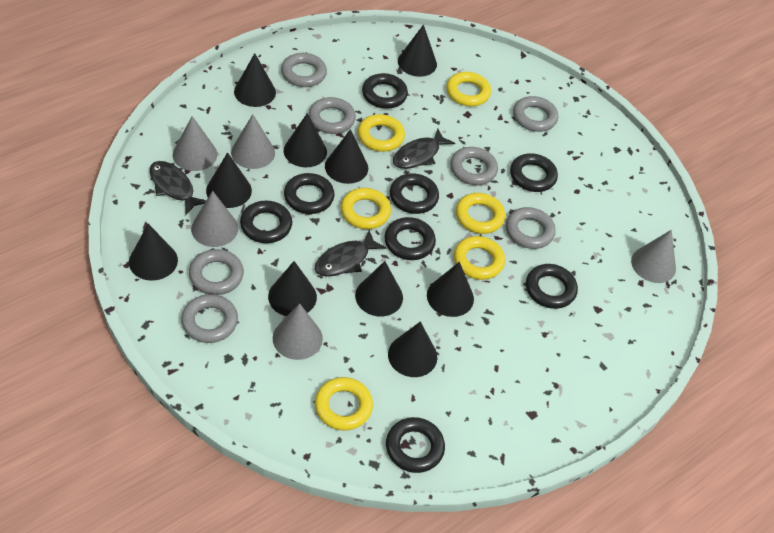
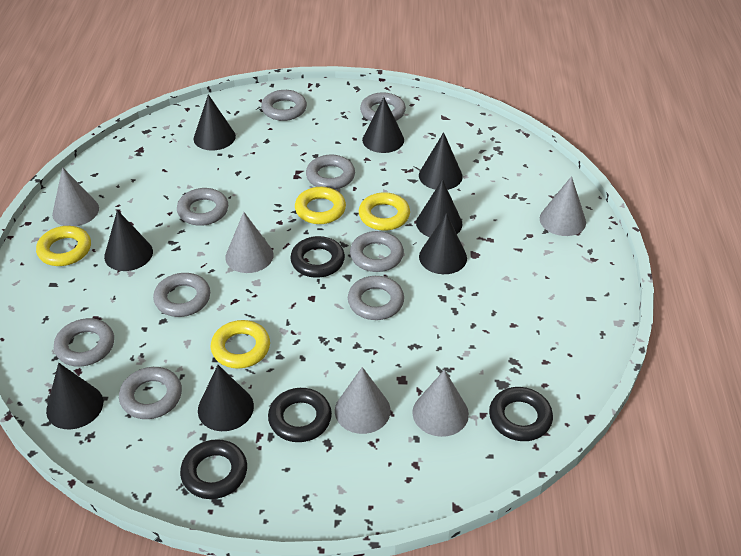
black cone: [129,224,178,281] [206,152,252,208] [234,53,276,107] [268,261,317,316] [284,113,327,167] [325,129,368,184] [355,261,403,317] [388,322,437,377] [398,24,437,77] [427,262,474,317] = 10 -> [46,363,103,429] [104,210,153,271] [194,94,236,151] [198,365,254,431] [362,97,404,153] [416,179,463,237] [419,132,463,190] [419,213,467,274] = 8
black fish: [150,161,206,215] [315,230,386,277] [393,129,455,169] = 3 -> none = 0
black ring: [240,201,292,243] [284,173,334,214] [362,73,408,109] [384,217,436,260] [386,417,445,473] [390,173,439,214] [510,153,558,192] [526,264,578,309] = 8 -> [180,439,247,499] [268,388,332,442] [290,236,345,278] [489,387,553,441] = 4
grey ring: [181,294,238,343] [189,249,244,295] [281,53,327,87] [308,97,356,134] [450,147,498,185] [506,207,556,249] [513,96,558,132] = 7 -> [54,318,114,367] [119,367,182,419] [153,273,210,317] [177,188,228,226] [261,90,307,121] [306,155,355,190] [348,276,404,320] [350,231,404,272] [360,92,406,121] = 9
yellow ring: [315,377,373,431] [341,188,391,229] [358,114,405,152] [446,72,491,106] [454,236,505,280] [456,193,505,234] = 6 -> [36,226,91,266] [211,320,270,369] [295,187,346,224] [359,192,410,231] = 4

